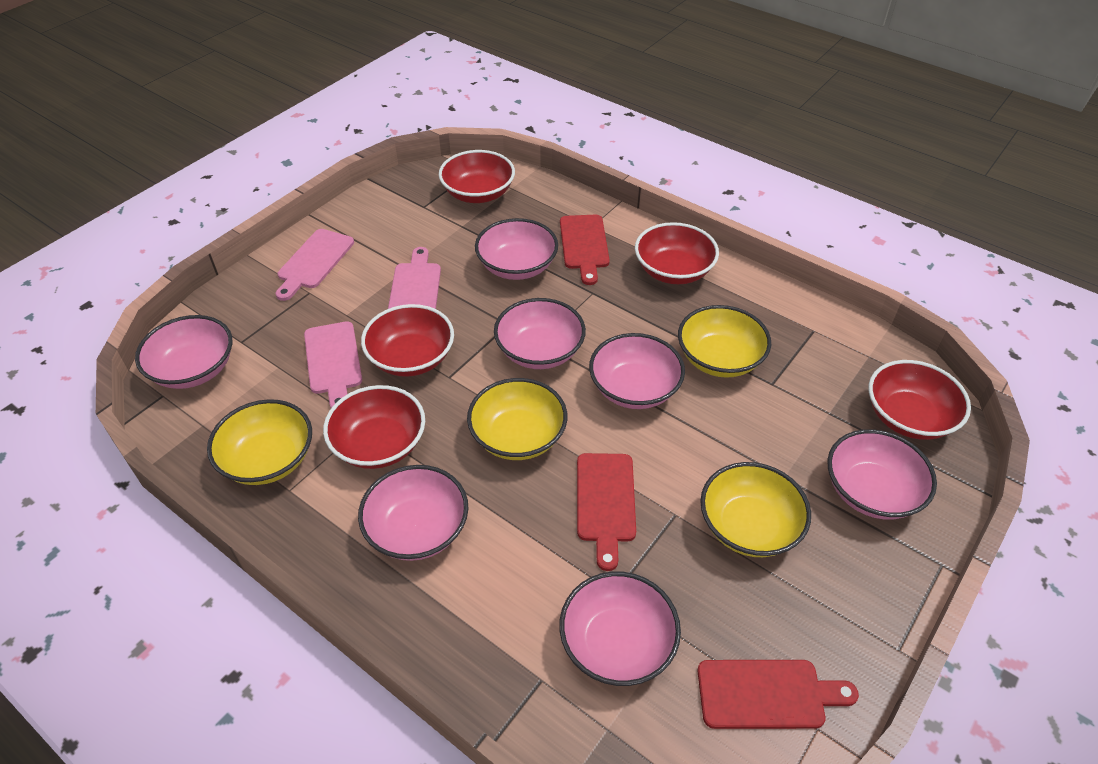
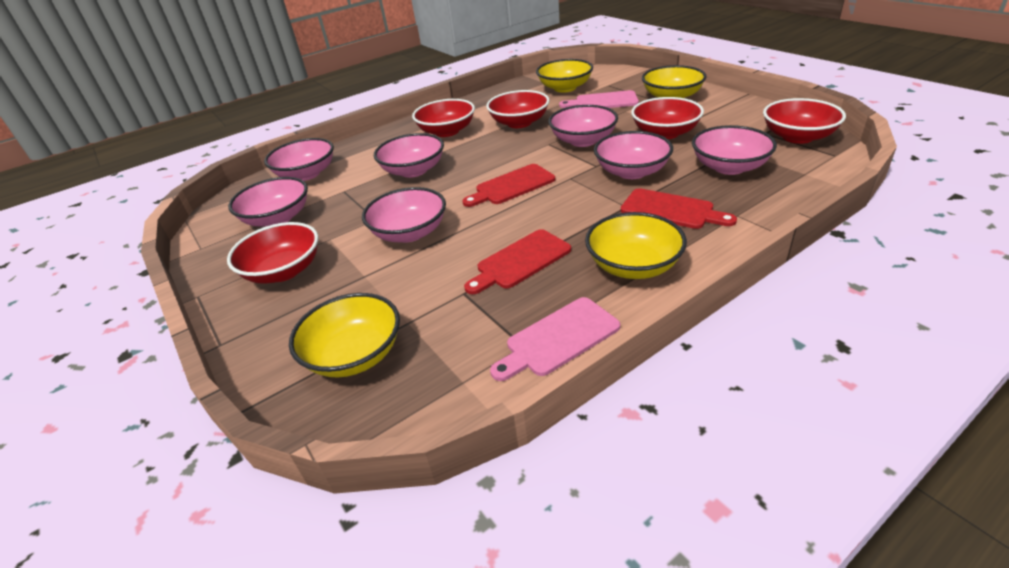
pink cutting board: [276,229,354,301] [304,321,362,408] [388,247,441,309] = 3 -> [490,297,620,381] [559,90,639,108] = 2

